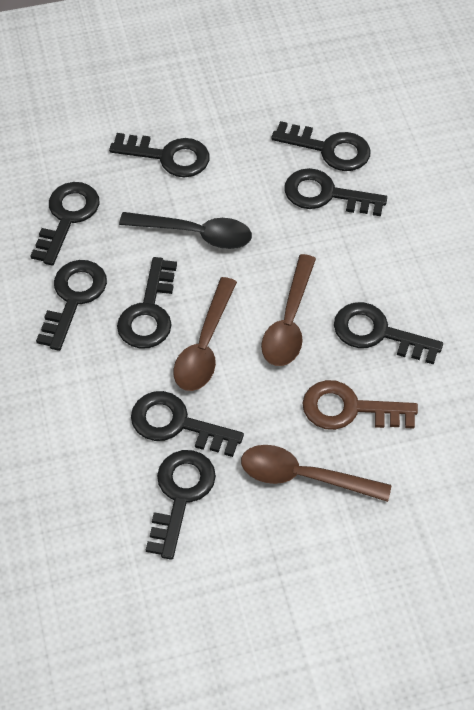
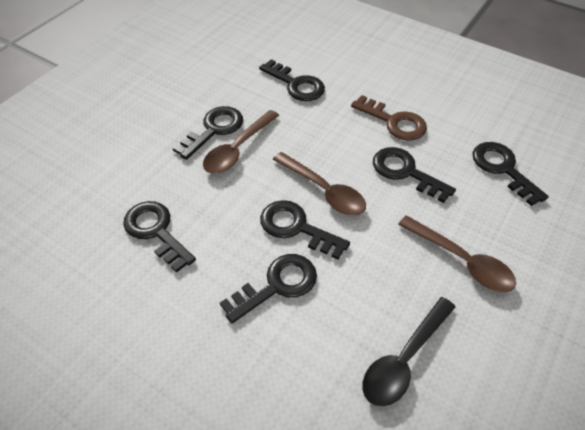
black key: [30,182,99,266] [36,260,107,351] [109,133,209,178] [117,257,177,349] [131,391,244,457] [146,450,216,560] [271,121,371,171] [285,168,387,216] [334,302,443,365] = 9 -> [123,201,196,273] [173,106,243,160] [220,254,317,323] [259,59,325,101] [260,200,350,259] [373,147,456,203] [472,142,549,206] = 7

